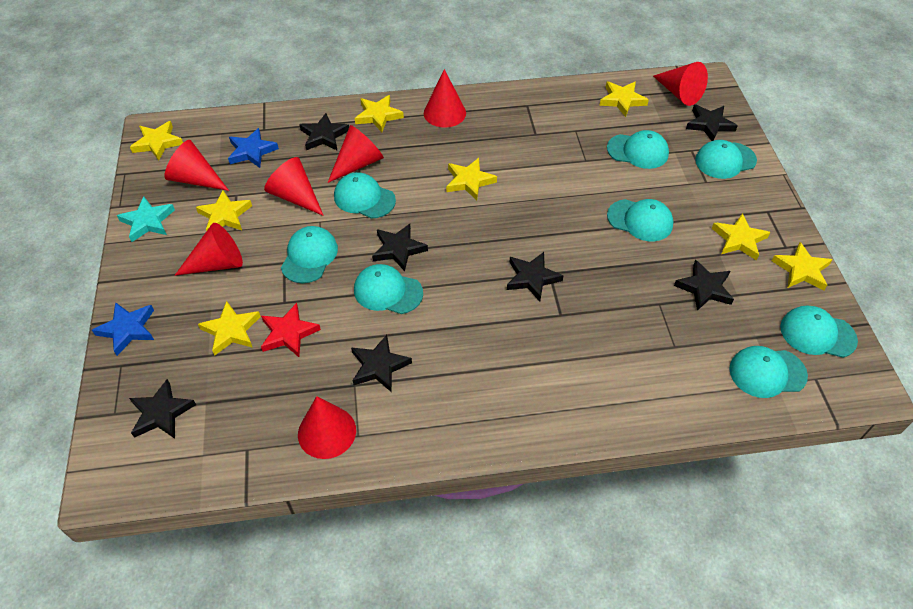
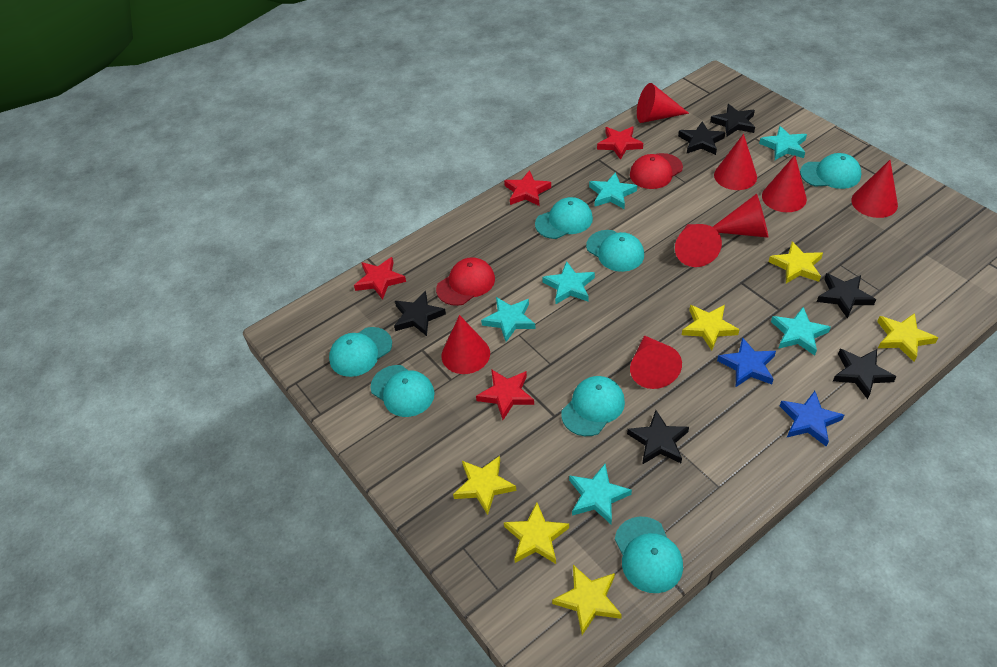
black star: [129,379,196,439] [299,113,349,150] [351,335,412,392] [372,224,428,271] [507,252,564,301] [674,260,734,311] [686,104,738,141] = 7 -> [394,291,446,336] [627,410,689,465] [678,122,725,155] [710,104,755,137] [817,273,876,319] [833,349,896,399] = 6
red cap: none = 0 -> [436,257,495,306] [630,153,683,189] = 2
red cone: [164,140,229,191] [175,223,243,276] [264,157,324,216] [298,396,356,459] [328,125,384,183] [424,69,466,128] [653,62,708,106] = 7 -> [441,315,490,374] [630,335,682,389] [637,83,689,123] [675,224,722,267] [713,194,768,238] [714,134,757,190] [762,155,807,212] [851,160,898,218] = 8
red star: [261,303,321,357] = 1 -> [354,257,406,300] [476,369,534,420] [504,170,551,206] [597,126,643,160] = 4
turquoise cap: [281,226,338,283] [334,172,396,219] [354,264,423,314] [607,130,669,169] [607,199,674,241] [695,140,757,179] [729,346,808,398] [780,306,858,358] = 8 -> [329,327,392,377] [370,365,435,417] [535,197,593,239] [561,376,625,436] [586,230,644,272] [615,516,683,593] [800,153,861,189] = 7
turquoise star: [117,196,175,242] = 1 -> [481,297,536,342] [542,261,595,305] [569,464,632,524] [589,172,637,209] [759,126,807,160] [771,307,831,355] = 6
yellow star: [130,121,183,161] [196,190,252,231] [198,301,261,356] [355,95,404,132] [446,158,497,200] [599,81,649,117] [712,213,770,260] [772,242,832,291] = 8 -> [453,456,516,515] [504,502,569,564] [552,565,622,635] [682,305,740,351] [768,241,823,283] [877,313,938,362] = 6

